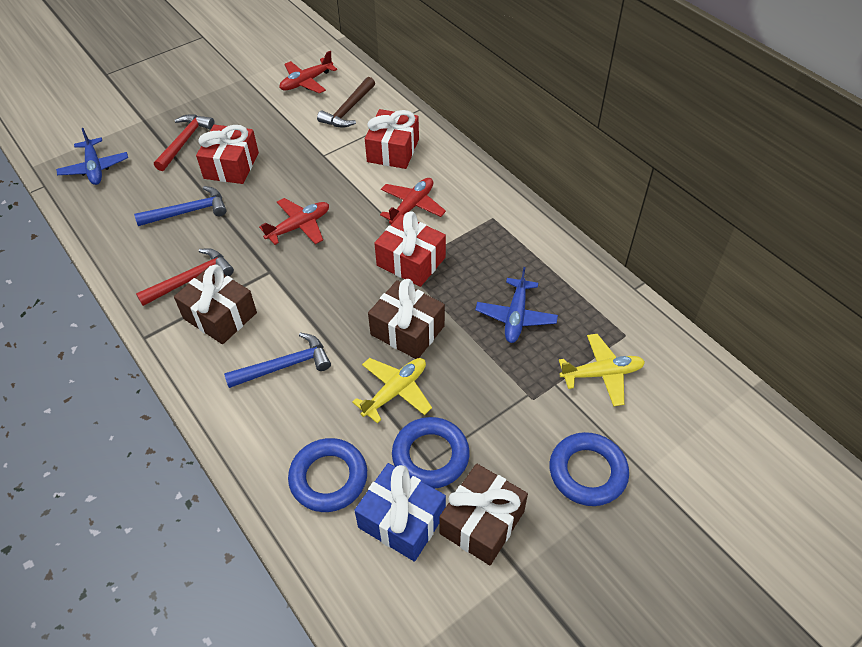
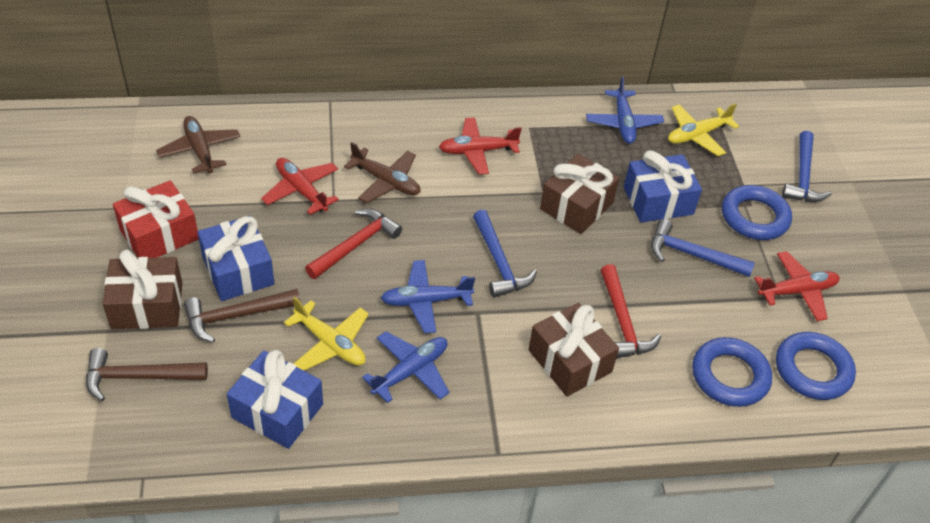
blue gift: [354,463,446,561] = 1 -> [197,216,275,301] [227,350,323,449] [624,150,702,223] = 3
blue hammer: [134,186,226,226] [224,333,331,388] = 2 -> [473,210,537,298] [651,219,755,277] [782,131,832,202] = 3
blue plane: [56,128,128,185] [475,267,558,343] = 2 -> [362,332,449,403] [381,260,475,333] [586,76,664,144] = 3
brown hammer: [317,77,375,128] = 1 -> [86,348,208,401] [184,289,301,343] = 2
brown plane: none = 0 -> [156,116,240,174] [344,142,420,203] = 2
red gift: [196,125,259,184] [365,109,419,169] [374,211,446,287] = 3 -> [113,180,199,258] = 1

